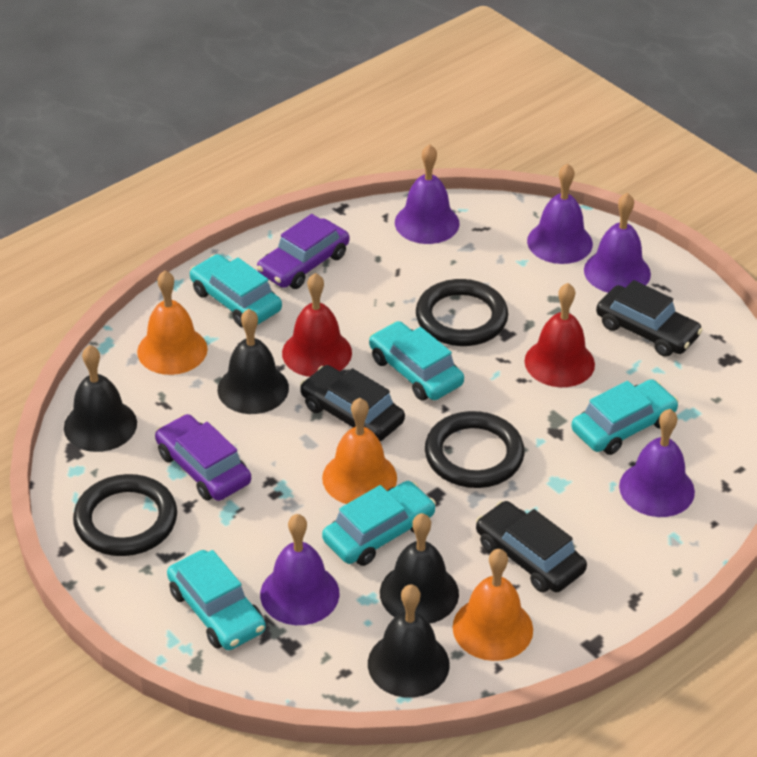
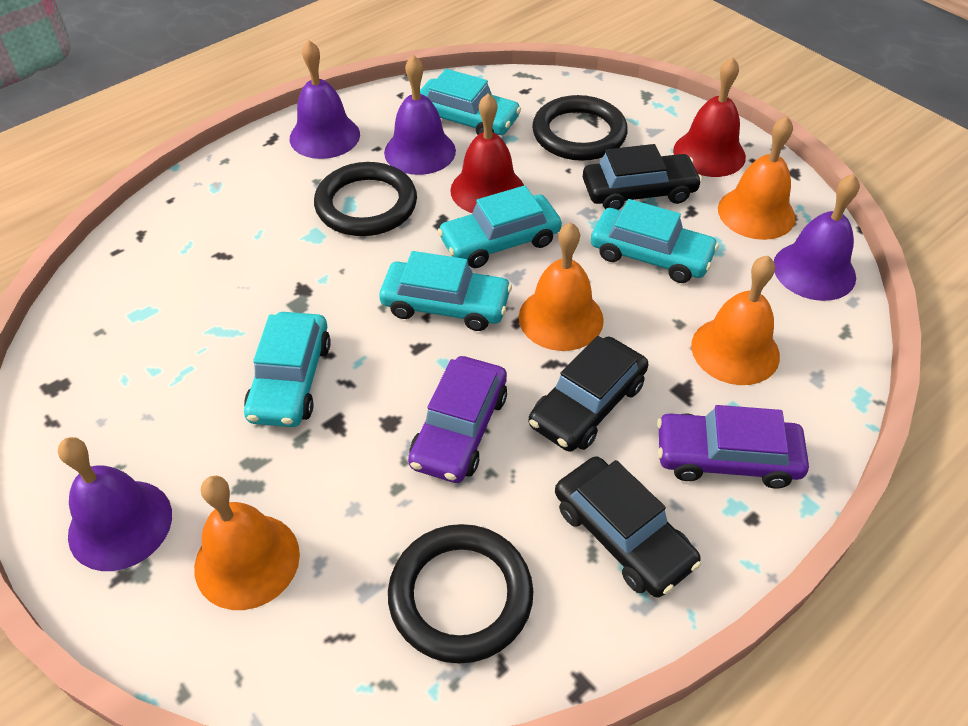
black bell: [64,345,137,452] [217,309,289,414] [368,584,450,698] [380,513,459,624] = 4 -> none = 0
orange bell: [137,271,208,375] [322,398,397,504] [453,549,533,661] = 3 -> [194,476,300,610] [519,222,604,351] [691,256,780,385] [718,116,796,240] = 4
purple bell: [260,514,339,625] [395,144,460,244] [527,164,593,264] [584,193,651,293] [619,409,695,517] = 5 -> [58,437,172,571] [290,40,360,159] [384,55,456,175] [774,174,860,301] = 4

